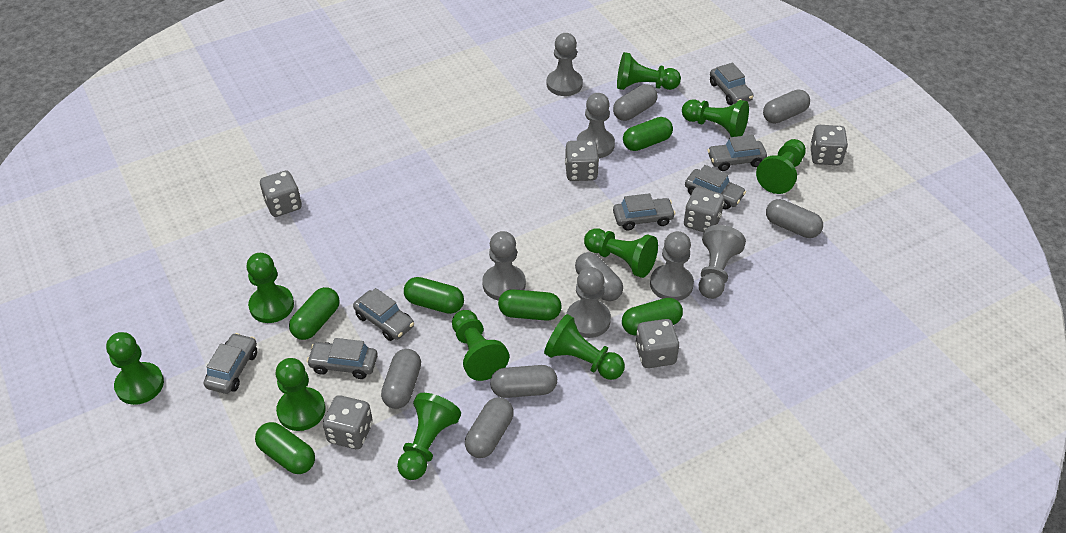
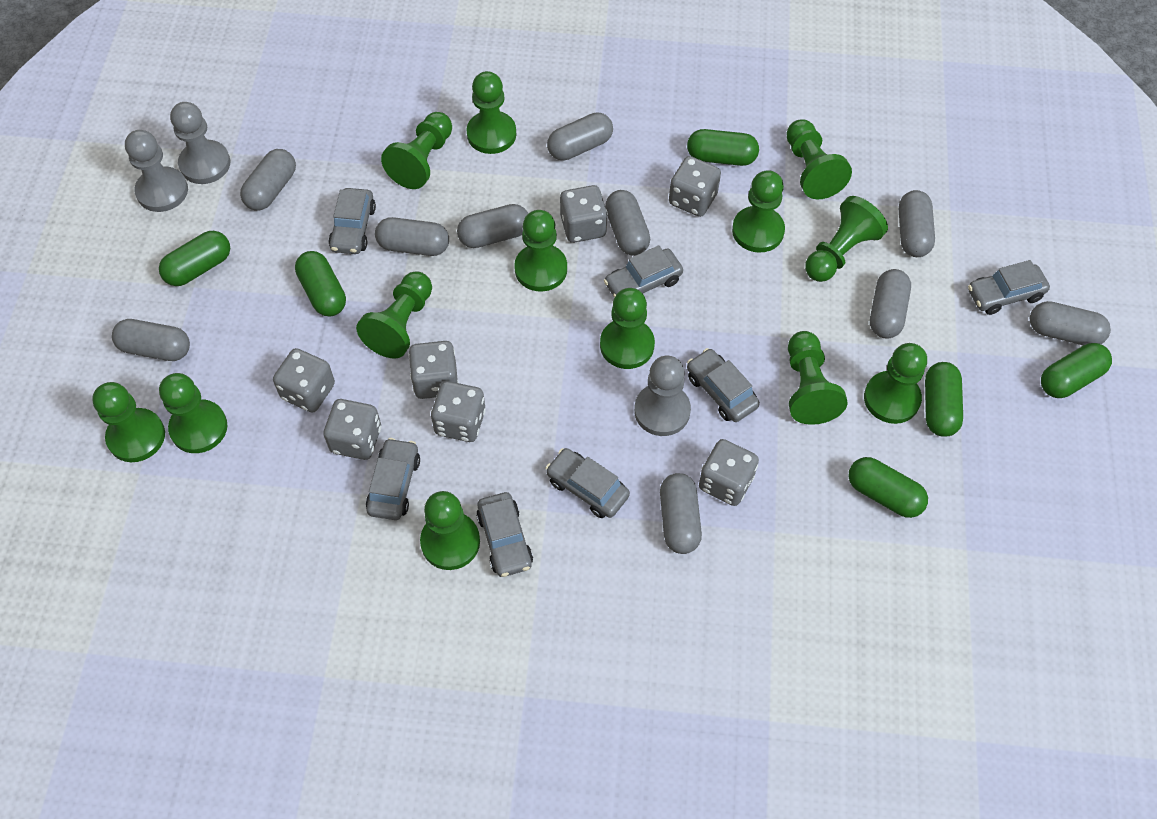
green pawn: [106,332,164,405] [246,253,294,323] [276,358,326,431] [397,393,461,480] [452,310,509,381] [544,314,625,380] [584,228,658,278] [617,52,681,90] [682,99,749,137] [756,139,806,194] = 10 -> [92,382,165,462] [159,373,227,453] [356,271,432,359] [381,112,452,189] [420,491,480,570] [466,71,516,154] [514,210,567,292] [600,288,655,369] [732,170,785,253] [786,119,852,199] [788,331,848,425] [805,196,888,282] [864,343,927,424] = 13
grey capsule: [381,349,421,409] [465,397,514,458] [490,365,557,398] [575,252,623,301] [613,84,657,121] [763,89,810,124] [766,199,823,238] = 7 -> [112,319,190,361] [240,149,296,210] [375,217,449,256] [457,204,528,248] [547,113,613,160] [605,190,650,256] [660,473,702,554] [870,269,911,339] [899,190,935,257] [1030,301,1111,345] = 10
grey dice: [260,170,302,217] [323,395,373,449] [565,140,599,181] [635,319,679,368] [684,187,724,232] [810,125,848,165] = 6 -> [273,348,335,413] [323,399,381,460] [409,341,459,399] [431,381,486,442] [560,185,607,243] [669,156,721,217] [699,439,759,506] = 7
grey pawn: [482,231,526,301] [546,33,583,96] [567,267,611,338] [577,93,615,158] [650,231,694,301] [699,225,746,299] = 6 -> [125,130,188,212] [170,102,230,184] [634,356,691,436] = 3

